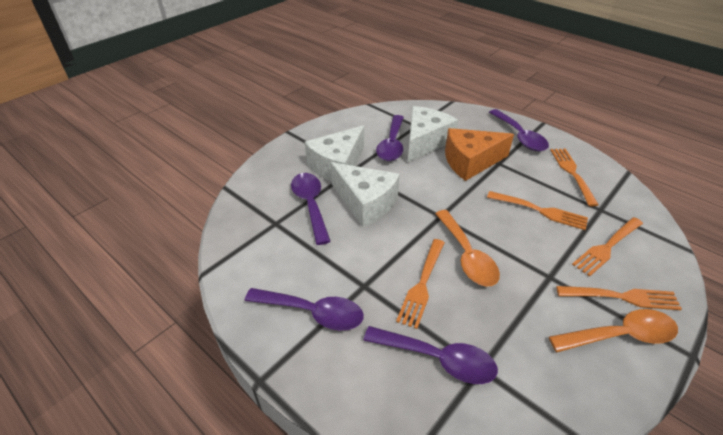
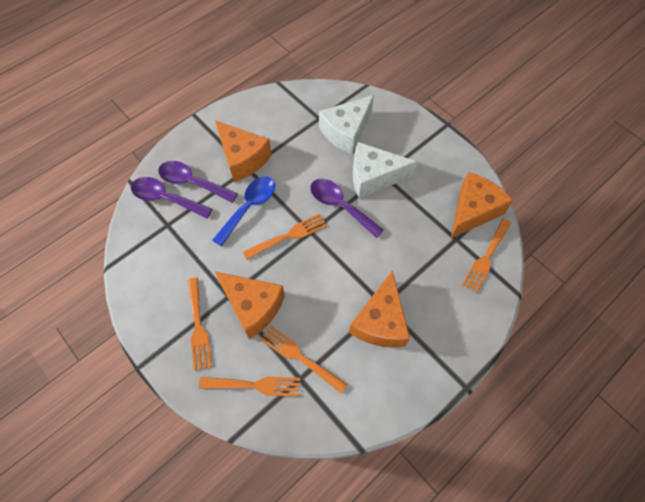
blue spoon: none = 0 -> [212,177,275,247] = 1
orange cheese: [445,128,514,181] = 1 -> [214,271,285,339] [215,120,272,182] [349,270,410,348] [451,172,513,238] = 4
orange spoon: [435,210,500,287] [549,309,678,352] = 2 -> none = 0
purple spoon: [245,288,364,330] [291,173,331,245] [363,326,498,384] [376,115,404,161] [489,109,549,151] = 5 -> [131,177,212,219] [158,161,238,203] [310,179,384,238] = 3
white cheese: [305,125,364,181] [330,162,400,227] [408,106,458,162] = 3 -> [319,95,374,154] [353,142,417,198] = 2

